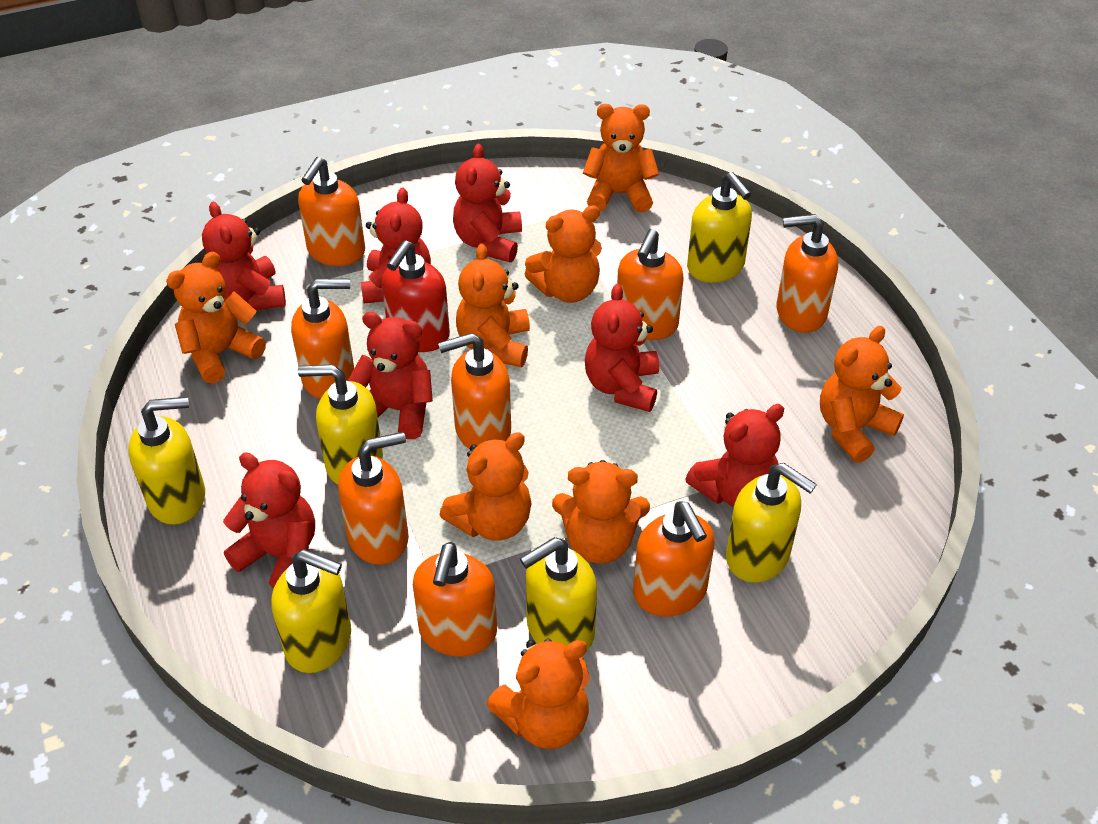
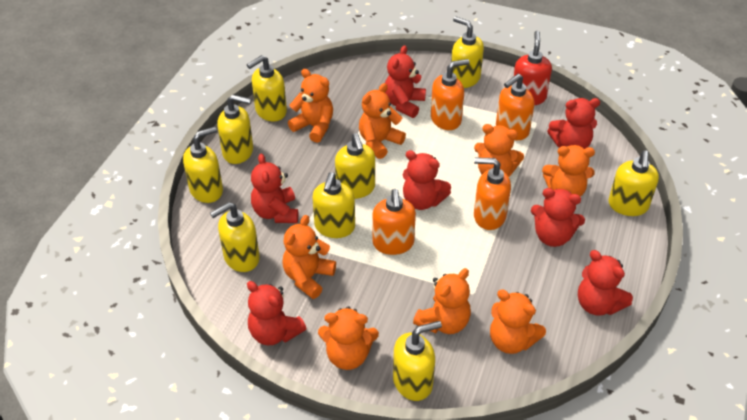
orange soap dispenser: [291,278,354,399] [298,157,365,266] [338,432,409,565] [413,542,497,657] [438,333,511,449] [617,229,684,340] [633,501,715,617] [776,214,838,333] = 8 -> [372,189,416,255] [431,59,470,130] [474,157,511,230] [496,74,534,140] = 4
yellow soap dispenser: [128,397,205,525] [272,549,351,673] [298,364,383,485] [520,537,597,651] [687,172,752,283] [726,463,817,583] = 6 -> [183,126,223,203] [210,202,260,272] [217,95,253,164] [247,55,287,121] [312,172,355,238] [335,133,375,199] [393,321,442,401] [451,16,484,88] [609,150,659,216] = 9

